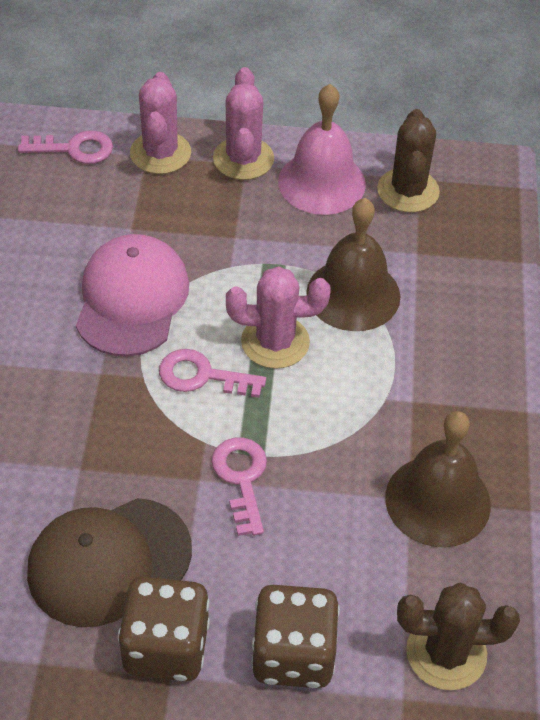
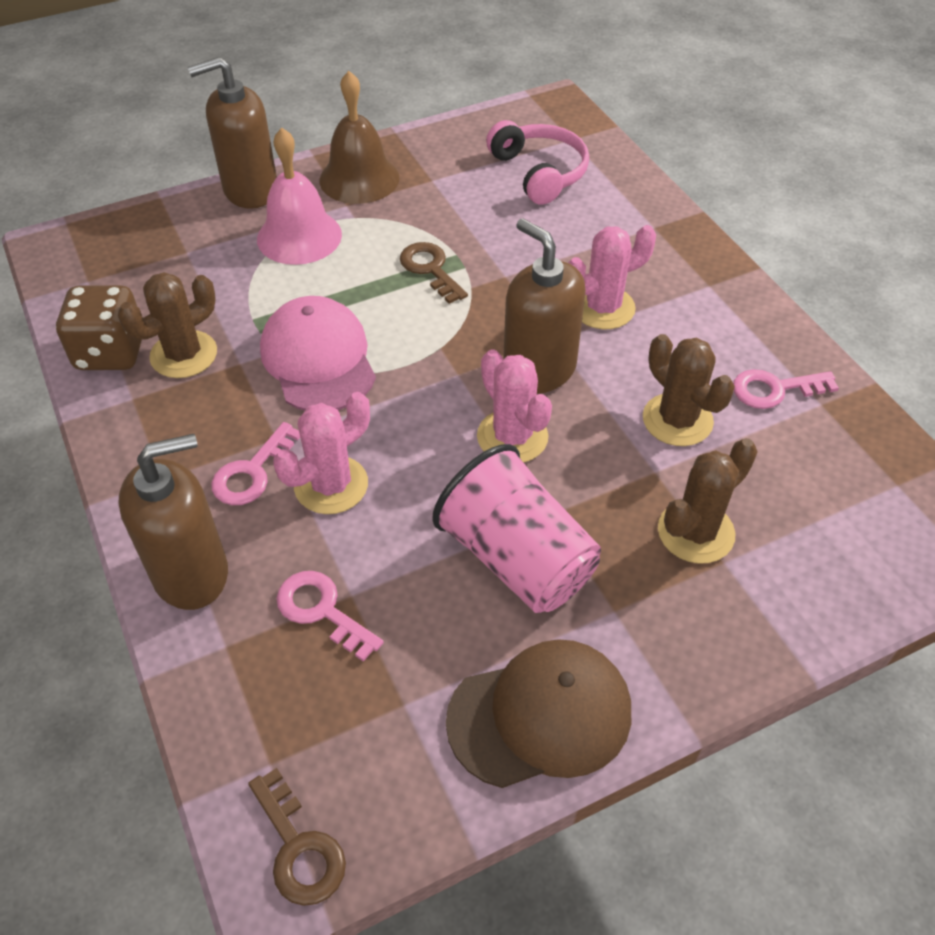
brown bell: [306,198,400,331] [385,411,491,547] = 2 -> [320,71,399,204] = 1
brown cactus: [377,109,440,213] [397,583,520,690] = 2 -> [118,272,217,378] [643,334,735,446] [658,438,758,564] = 3
brown dice: [118,576,210,681] [251,585,340,688] = 2 -> [56,285,142,370] = 1
brown key: none = 0 -> [248,768,346,906] [400,242,468,304] = 2
brown soap dispenser: none = 0 -> [118,434,228,610] [188,57,277,209] [503,218,586,394] = 3
pink cup: none = 0 -> [432,444,601,613] = 1
pink headphones: none = 0 -> [486,120,589,205] = 1

